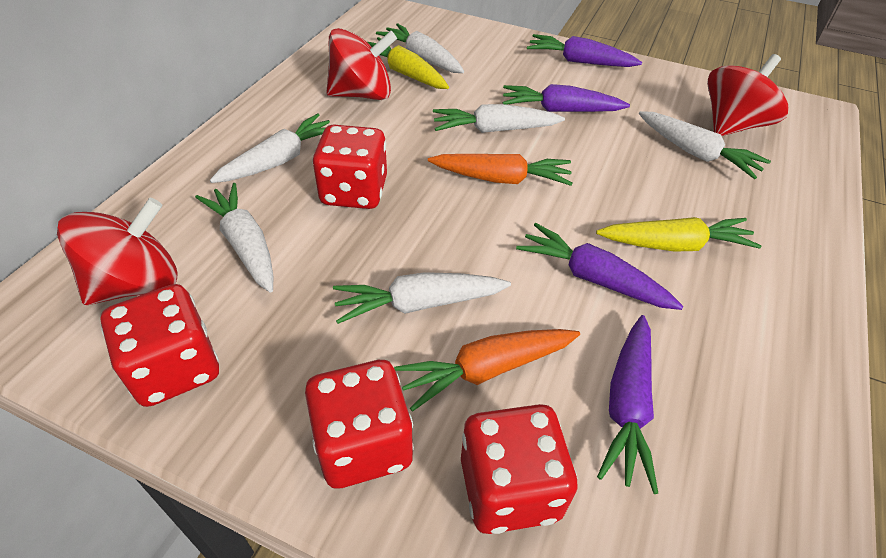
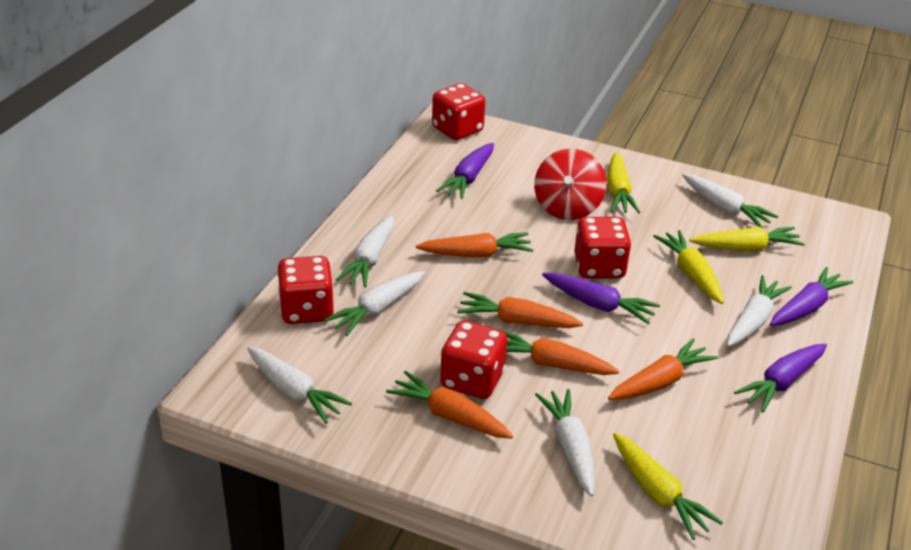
orange carrot: [394,329,580,412] [428,154,573,186] = 2 -> [386,371,513,439] [416,232,533,258] [457,292,583,328] [497,329,619,375] [608,339,718,400] = 5
red spinning top: [57,198,177,305] [326,28,397,100] [707,54,789,136] = 3 -> [534,148,606,220] = 1
yellow carrot: [367,37,449,89] [596,217,762,252] = 2 -> [607,152,640,213] [613,433,723,540] [653,230,724,304] [689,227,805,251] = 4

